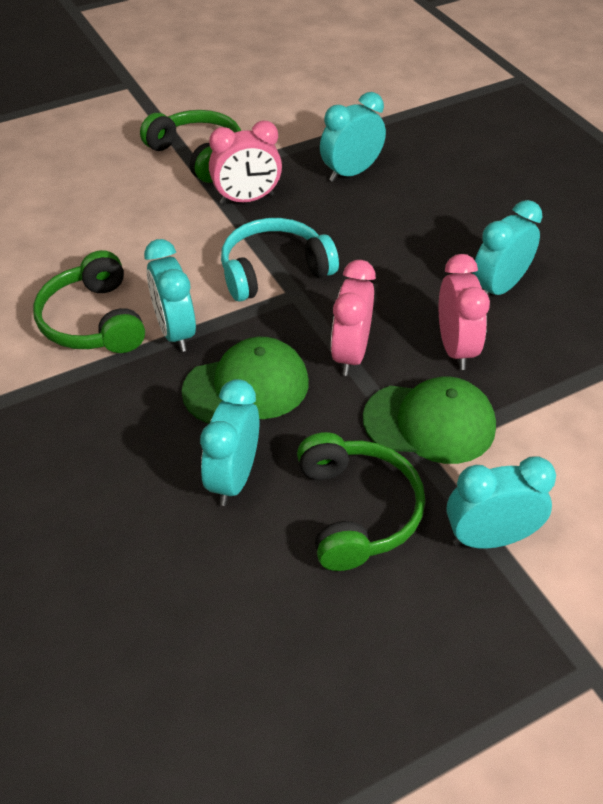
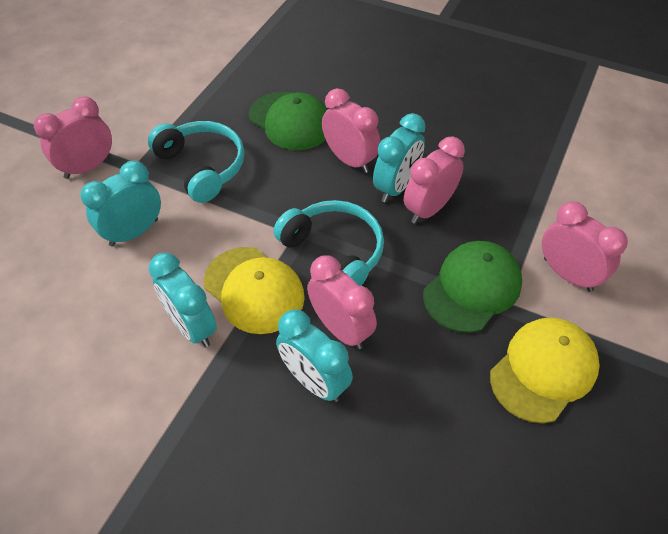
green headphones: [33,250,145,353] [140,110,241,183] [297,432,425,571] = 3 -> none = 0
pink clock: [209,121,282,205] [331,260,376,376] [439,254,490,370] = 3 -> [34,96,112,179] [307,255,377,349] [322,88,380,173] [404,136,465,224] [542,201,628,292] = 5
turquoise clock: [144,239,196,352] [200,379,259,506] [320,92,386,182] [446,456,556,549] [472,200,543,296] = 5 -> [80,161,161,247] [149,253,217,347] [276,309,353,402] [373,113,426,203] = 4
turquoise headphones: [221,218,339,302] = 1 -> [148,121,244,203] [273,200,384,286] = 2
yellow cap: none = 0 -> [204,247,305,334] [490,317,600,423] = 2

